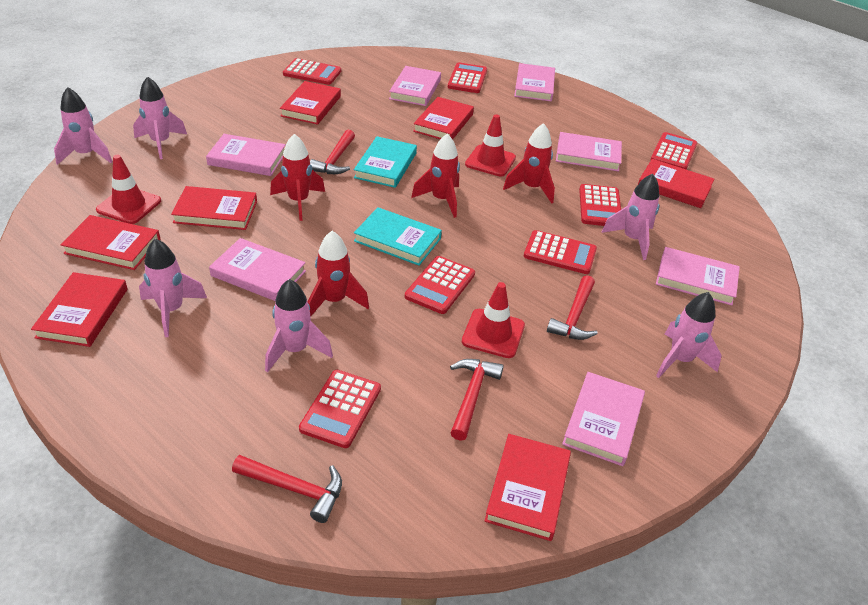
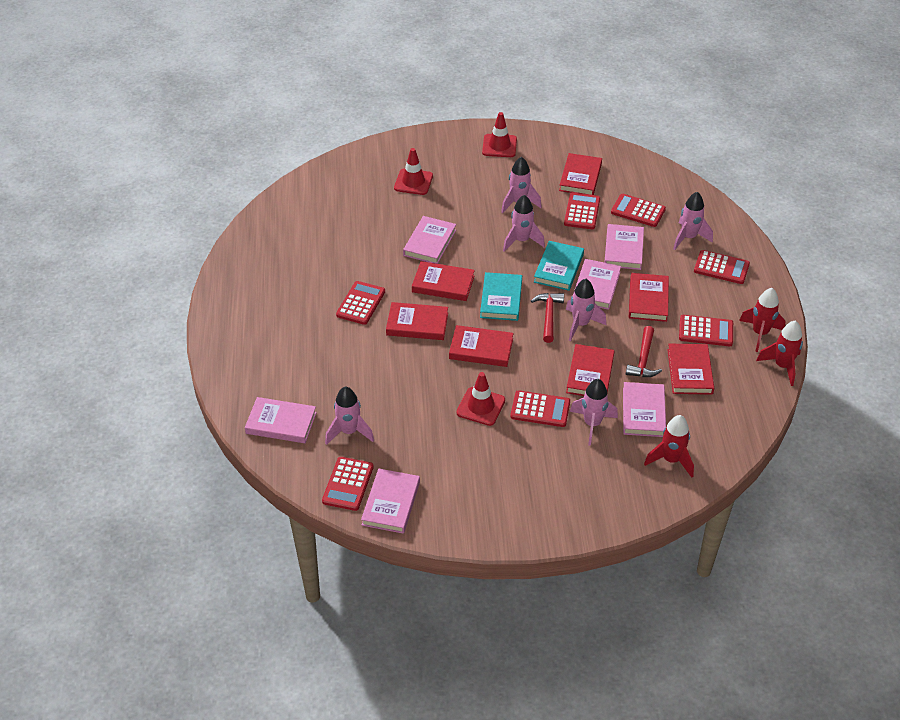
pink book: [206,134,286,176] [209,238,306,301] [389,66,441,106] [514,63,555,101] [556,132,622,171] [562,372,645,466] [656,247,740,305] = 7 -> [245,397,317,443] [361,468,420,534] [403,216,456,264] [573,259,621,310] [604,224,644,270] [623,382,666,437] = 6
red hammer: [232,455,342,523] [310,130,355,174] [450,359,504,441] [547,275,598,340] = 4 -> [531,293,564,343] [626,326,662,377] = 2
red rocket: [270,134,325,221] [307,231,369,317] [411,134,460,218] [503,123,555,204] = 4 -> [644,415,694,478] [739,288,786,352] [756,320,803,386] = 3

